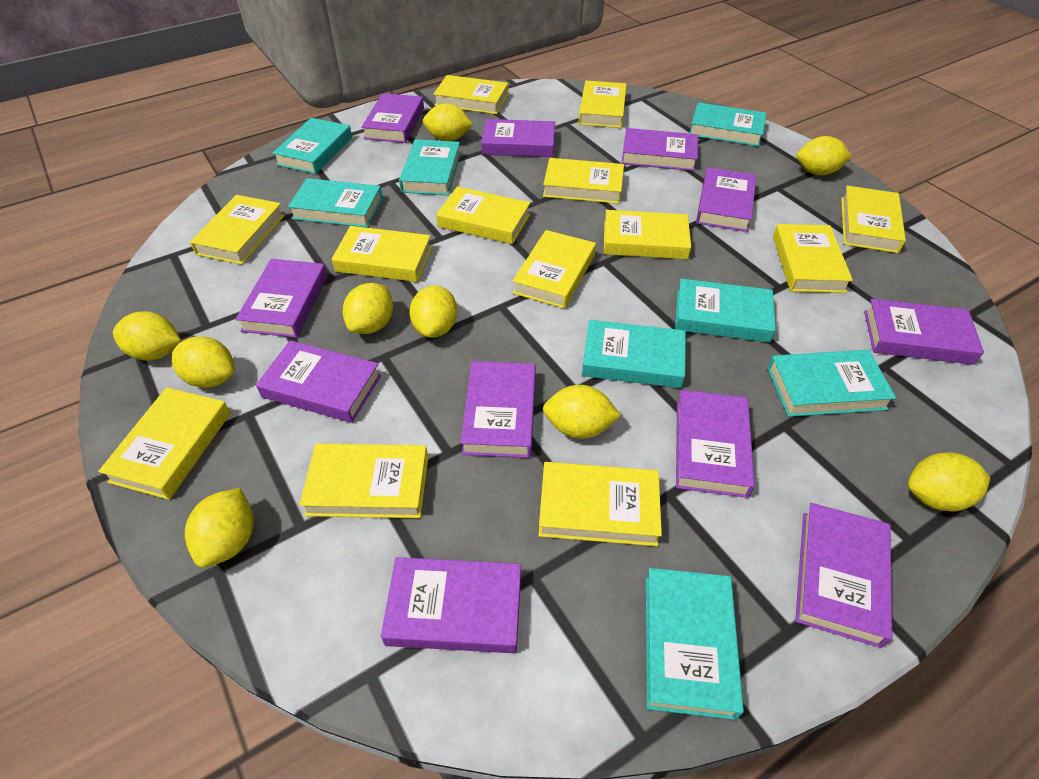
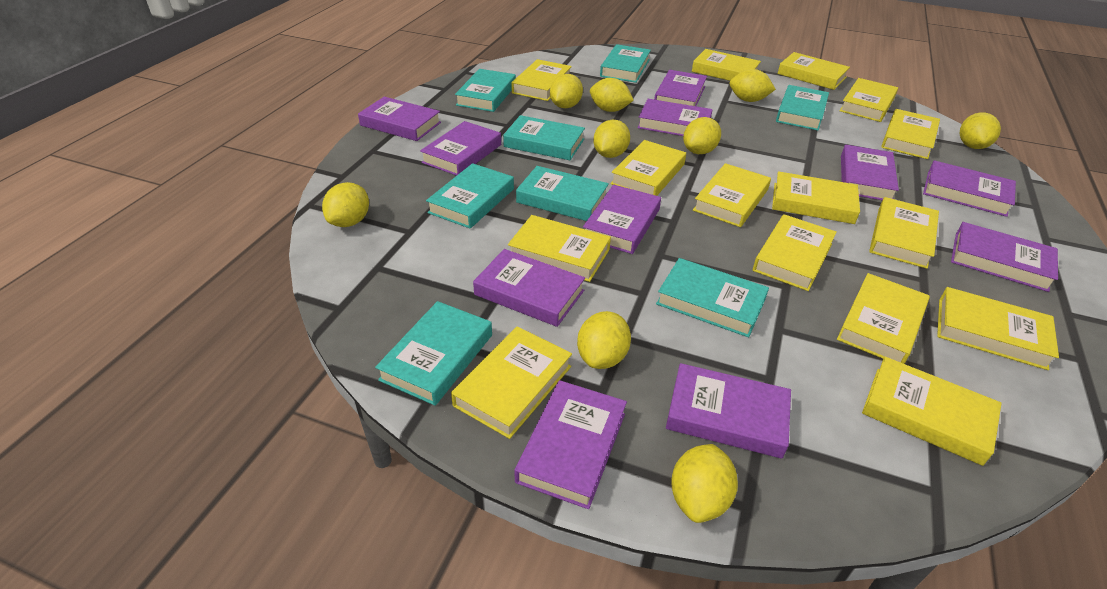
yellow book: [98,387,231,500] [190,195,285,265] [299,444,428,518] [332,226,432,282] [433,75,508,114] [436,186,530,244] [512,230,596,309] [538,462,662,546] [543,158,624,204] [579,81,627,128] [604,210,691,259] [773,224,853,293] [841,186,906,253] = 13 -> [451,326,572,439] [508,215,611,282] [511,59,572,101] [611,140,686,196] [692,49,761,81] [693,163,771,227] [753,214,837,291] [772,171,860,224] [777,52,850,90] [837,273,930,364] [839,78,898,122] [862,357,1002,466] [869,197,939,269] [881,109,940,159] [937,287,1059,370] = 15

